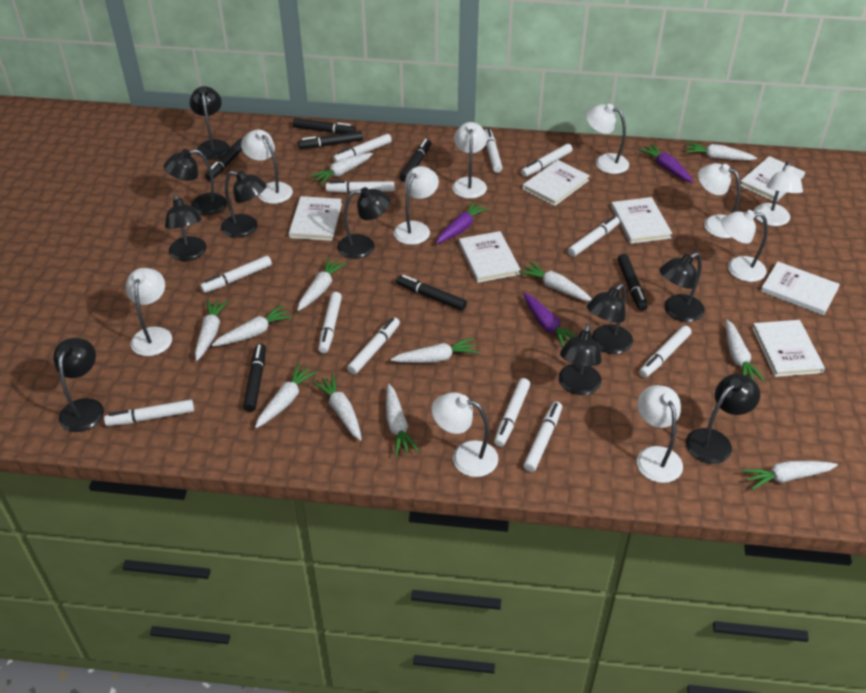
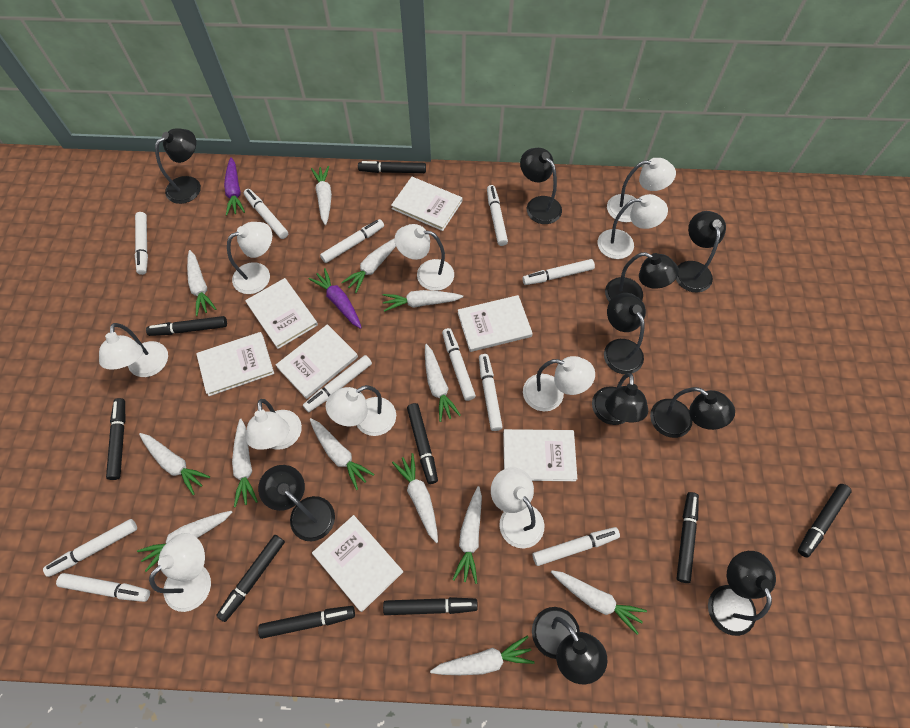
black marker: [205,139,242,181] [243,343,266,412] [293,118,356,134] [298,131,363,149] [396,275,467,311] [400,139,431,182] [618,254,648,311] = 7 -> [106,398,125,480] [146,316,227,336] [216,535,285,622] [258,606,355,639] [358,161,426,173] [383,597,478,615] [407,403,438,484] [676,492,699,583] [798,484,852,557] = 9
purple carrot: [436,201,489,244] [523,293,576,347] [639,144,694,183] = 3 -> [224,157,245,216] [308,268,362,329] = 2
white carrot: [195,300,228,361] [212,305,293,346] [255,364,317,428] [297,258,347,311] [310,153,373,185] [312,374,362,441] [386,384,419,456] [391,337,478,363] [519,262,592,301] [685,142,757,161] [726,320,765,382] [742,461,838,490] = 12 -> [137,511,232,572] [139,433,210,495] [187,250,216,316] [232,419,258,507] [310,418,374,490] [311,166,332,225] [341,238,396,293] [382,290,463,312] [392,453,438,543] [425,344,461,422] [430,636,534,675] [452,486,482,584] [551,571,647,635] = 13
white marker: [104,399,194,426] [200,256,272,293] [318,292,342,354] [326,181,395,193] [333,134,392,162] [347,317,400,375] [485,128,502,173] [494,378,530,447] [521,144,573,177] [523,402,562,472] [568,216,620,257] [639,325,692,378] = 12 -> [43,519,137,577] [56,573,150,602] [135,212,148,275] [244,189,288,239] [303,355,372,412] [320,219,384,263] [442,328,476,401] [479,354,503,431] [487,185,508,246] [522,259,595,285] [533,527,620,566] = 11

